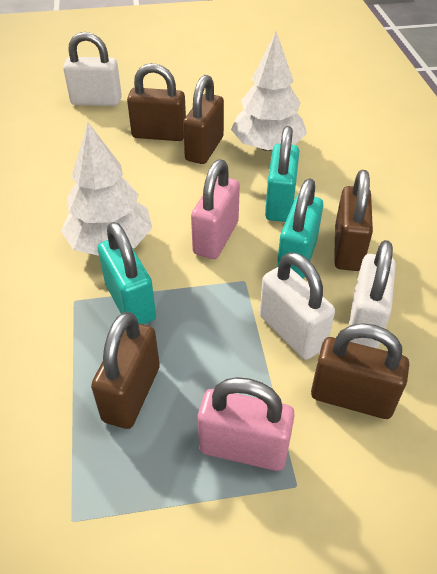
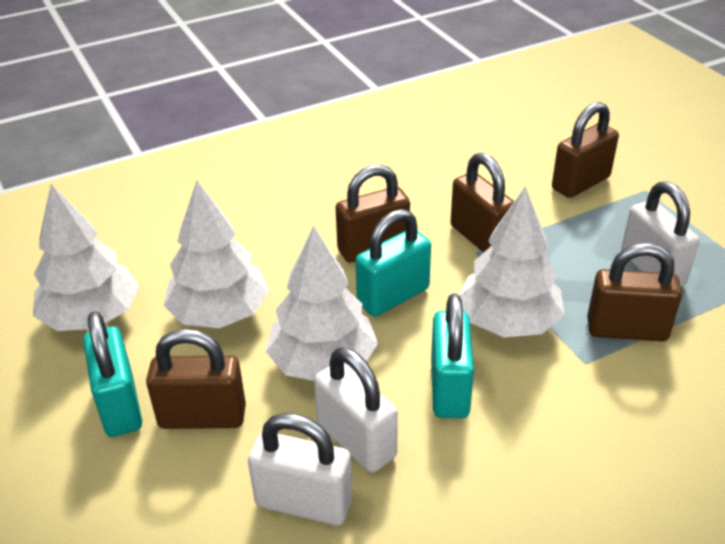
pink padlock: [191,160,240,259] [198,377,295,471] = 2 -> none = 0
white tree: [61,123,152,256] [231,31,307,151] = 2 -> [33,184,139,331] [163,180,269,328] [266,226,378,381] [458,186,565,337] = 4

